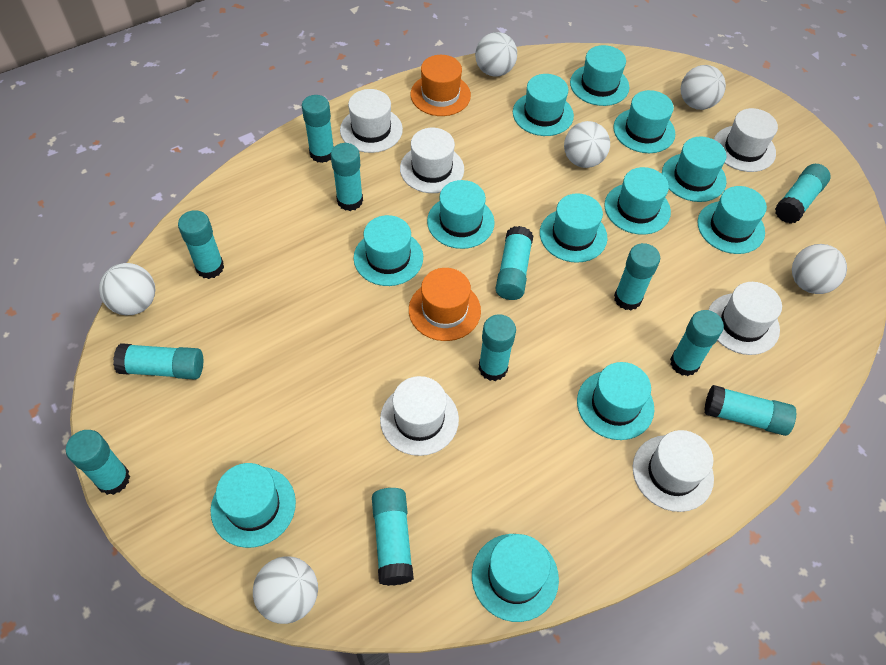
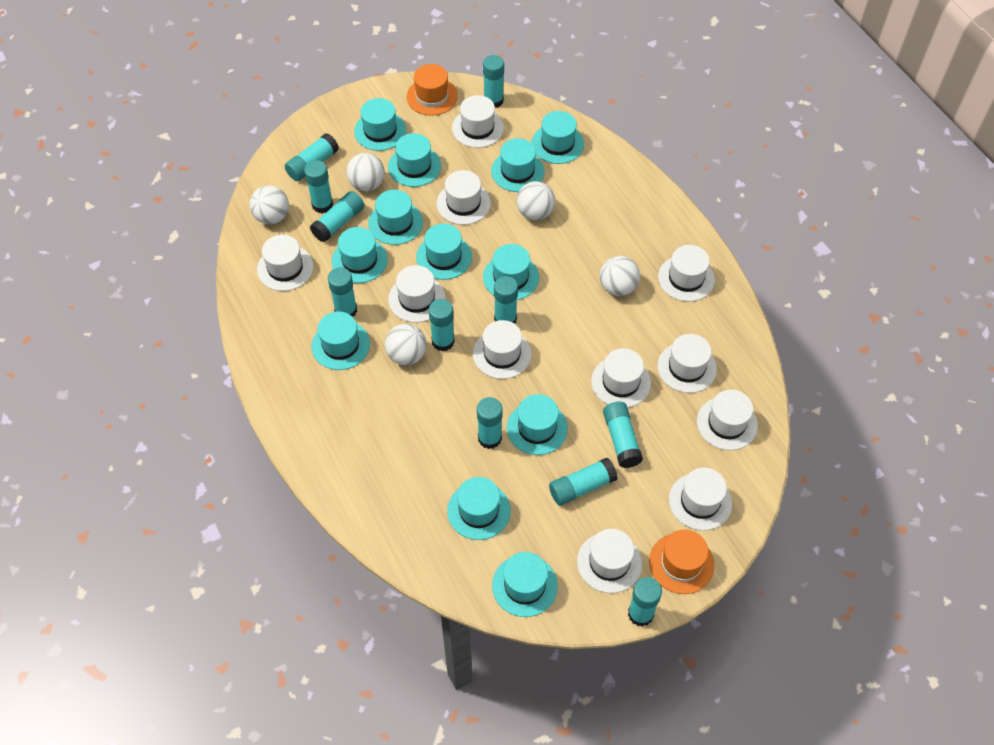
turquoise glue stick: [66,430,130,495] [113,343,203,380] [178,210,224,279] [302,95,334,163] [331,143,363,211] [372,488,414,586] [479,314,516,381] [495,226,533,300] [614,243,660,310] [670,310,724,376] [704,385,796,436] [775,164,831,224] = 12 -> [285,133,339,181] [304,160,333,213] [310,191,365,242] [328,267,357,317] [429,299,455,351] [477,397,502,449] [483,55,504,108] [494,276,518,324] [549,457,618,506] [603,401,643,468] [628,577,662,627] = 11
white ball: [99,263,155,315] [253,556,318,624] [475,32,517,77] [564,121,610,168] [681,65,726,110] [792,244,847,294] = 6 -> [250,185,289,224] [346,153,385,191] [385,324,427,365] [517,181,555,220] [600,256,640,296] = 5
white hat: [340,89,403,153] [380,376,459,456] [400,128,464,193] [633,430,714,512] [708,282,782,355] [714,108,778,172] = 6 -> [257,235,314,291] [388,265,446,323] [436,170,491,225] [452,95,504,148] [473,320,532,379] [577,529,642,593] [591,348,651,408] [658,245,715,302] [658,334,717,393] [669,468,732,531] [697,390,758,450] = 11

